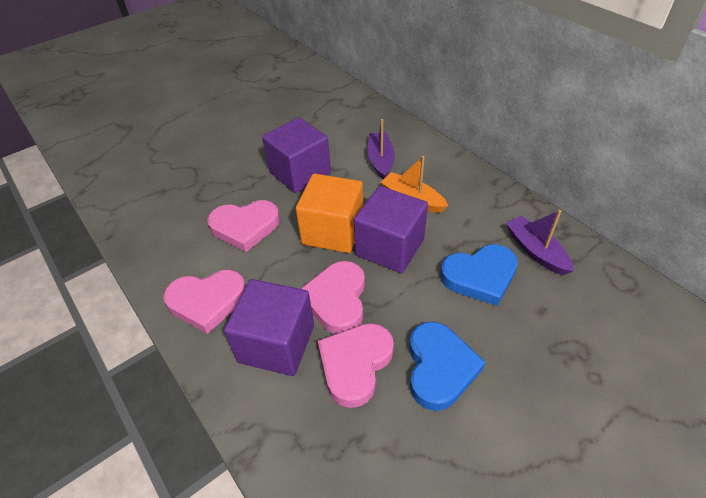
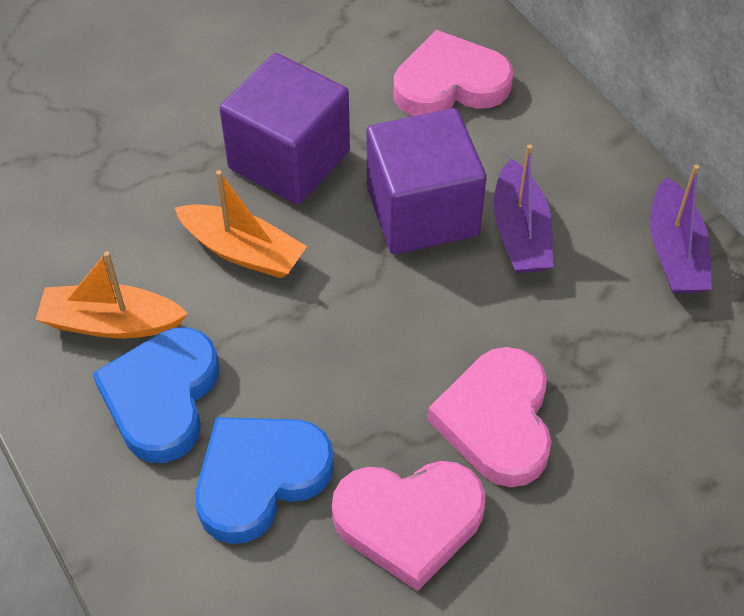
orange boat: [381,156,448,213] = 1 -> [36,251,188,338] [175,170,307,278] = 2
orange cube: [296,174,363,253] = 1 -> none = 0
pink heart: [163,270,246,334] [207,200,280,252] [301,261,365,334] [318,323,394,408] = 4 -> [332,461,486,591] [394,30,513,116] [428,347,552,487] = 3
purple cube: [224,279,314,376] [262,118,331,193] [354,186,428,273] = 3 -> [219,53,350,205] [367,108,487,254] = 2

